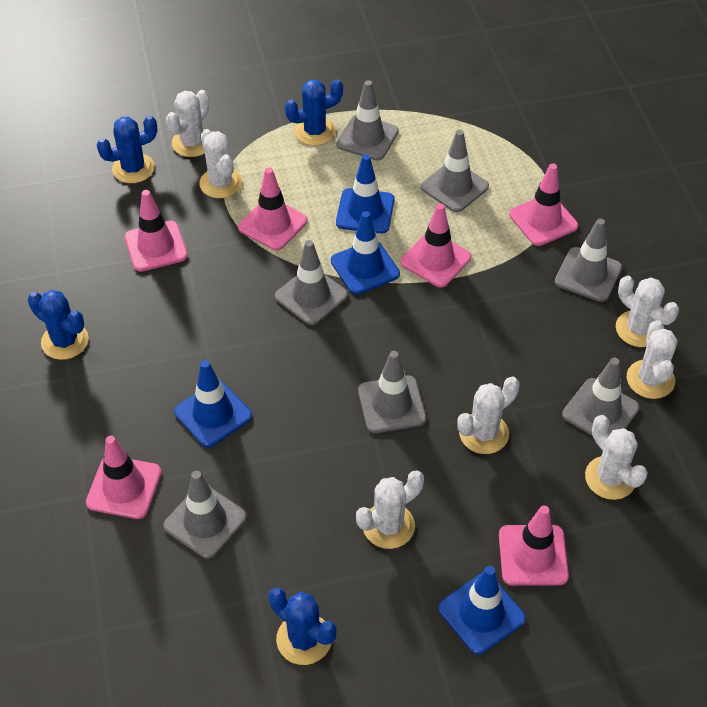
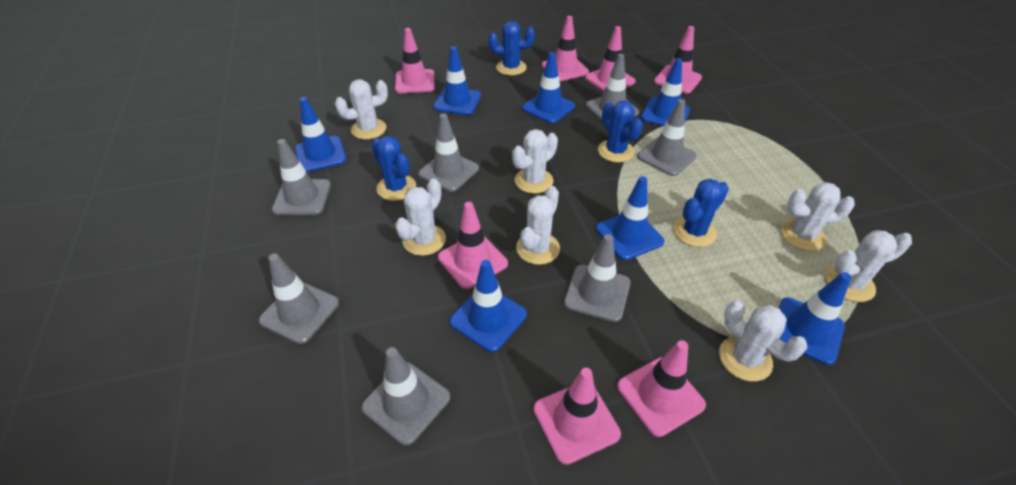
blue traffic cone: [174,360,252,447] [331,211,400,295] [336,154,395,233] [438,566,526,655] = 4 -> [295,97,347,172] [433,46,481,115] [449,260,527,352] [522,52,575,123] [596,176,664,260] [641,58,690,126] [779,272,851,365] = 7
pink traffic cone: [86,436,162,519] [124,190,188,272] [238,167,307,251] [401,203,471,288] [499,506,569,586] [509,163,578,246] = 6 -> [395,28,435,93] [438,202,508,289] [533,368,621,465] [542,16,589,81] [585,26,636,92] [617,340,706,437] [654,26,702,94] = 7

